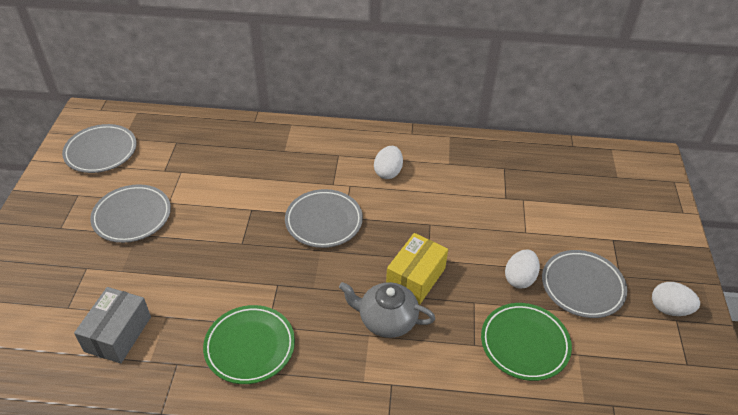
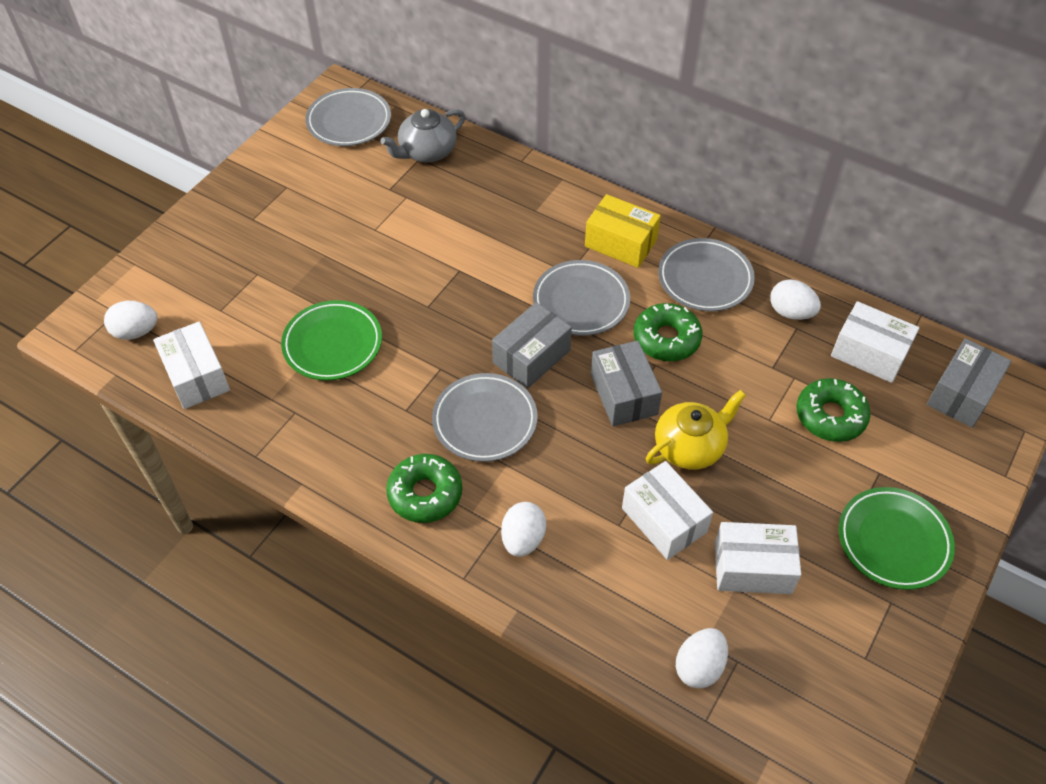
green donut: none = 0 -> [386,454,462,523] [634,303,702,361] [796,378,871,442] = 3
grey box: [74,287,151,364] = 1 -> [492,302,572,389] [591,340,662,426] [927,338,1012,428] = 3
white box: none = 0 -> [153,321,230,409] [622,461,713,560] [715,522,801,594] [831,301,919,383] = 4
white egg: [374,146,403,179] [505,249,540,289] [652,282,700,316] = 3 -> [104,301,158,340] [501,502,546,557] [676,628,728,689] [770,279,821,320] = 4
yellow teapot: none = 0 -> [646,390,746,470] = 1

